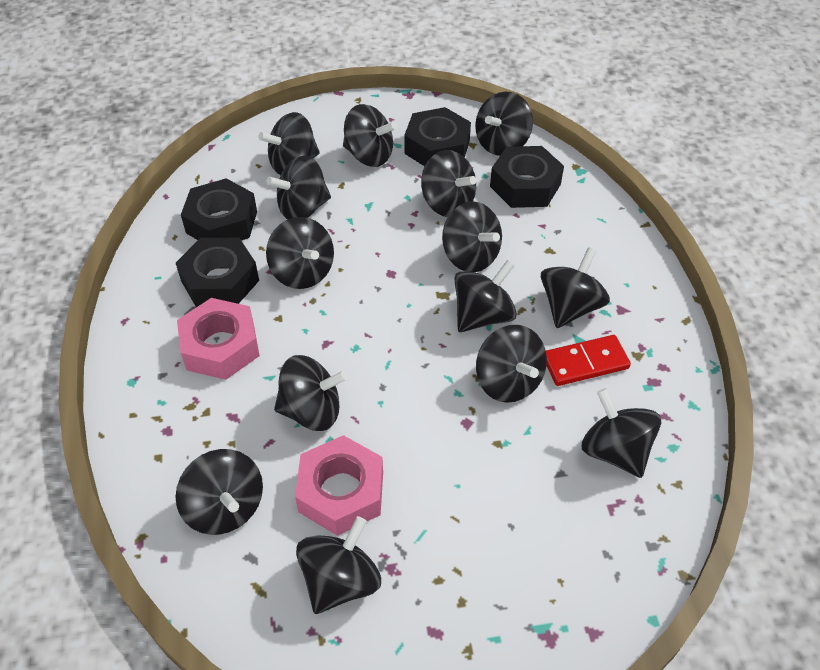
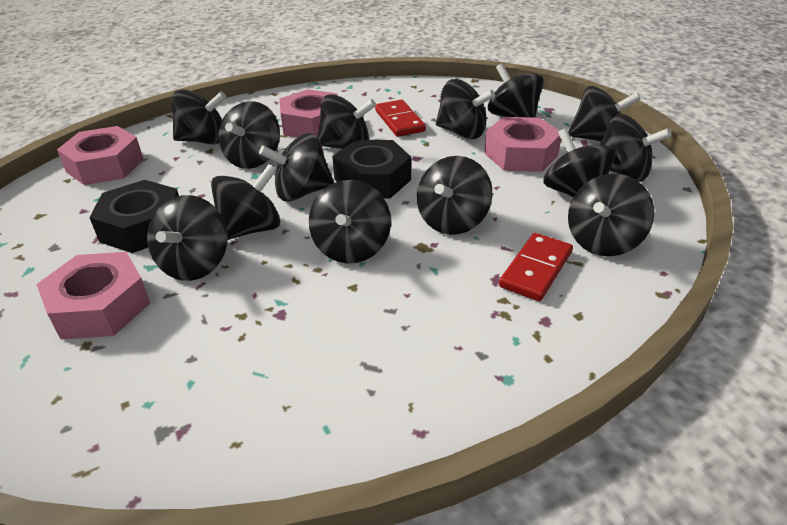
black nut: [176,238,259,307] [181,178,257,241] [404,107,471,166] [490,146,564,208] = 4 -> [89,180,179,253] [332,140,411,198] = 2
pink nut: [177,298,260,380] [295,435,383,536] = 2 -> [36,252,150,340] [57,126,144,185] [280,89,338,137] [484,117,561,172] = 4
red domino: [546,335,631,386] = 1 -> [375,100,426,137] [499,233,573,301] = 2

